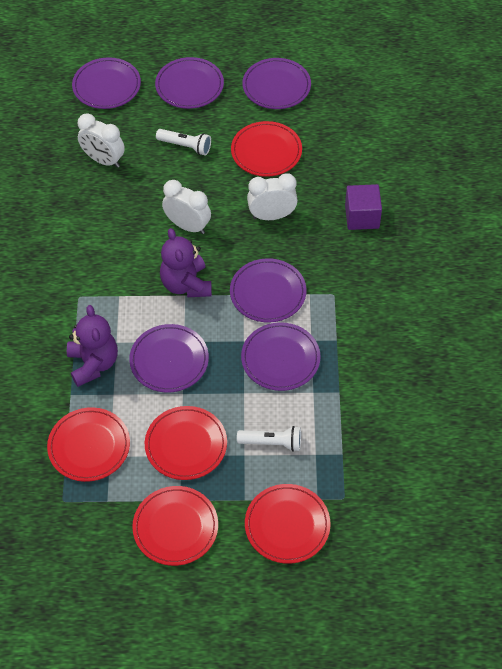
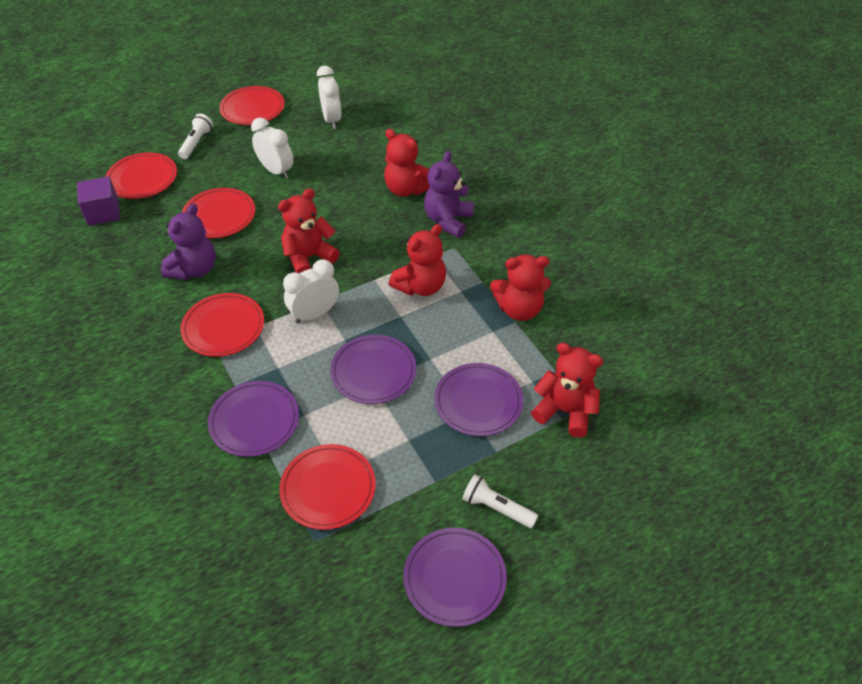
purple plate: [72,57,141,109] [129,324,209,393] [155,57,224,109] [230,258,306,323] [241,322,321,391] [242,58,311,109] = 6 -> [208,381,299,457] [330,335,416,404] [403,528,507,627] [434,363,523,436] = 4
red teddy bear: none = 0 -> [278,188,340,273] [384,129,430,197] [389,224,446,296] [490,255,551,321] [531,343,603,438] = 5

